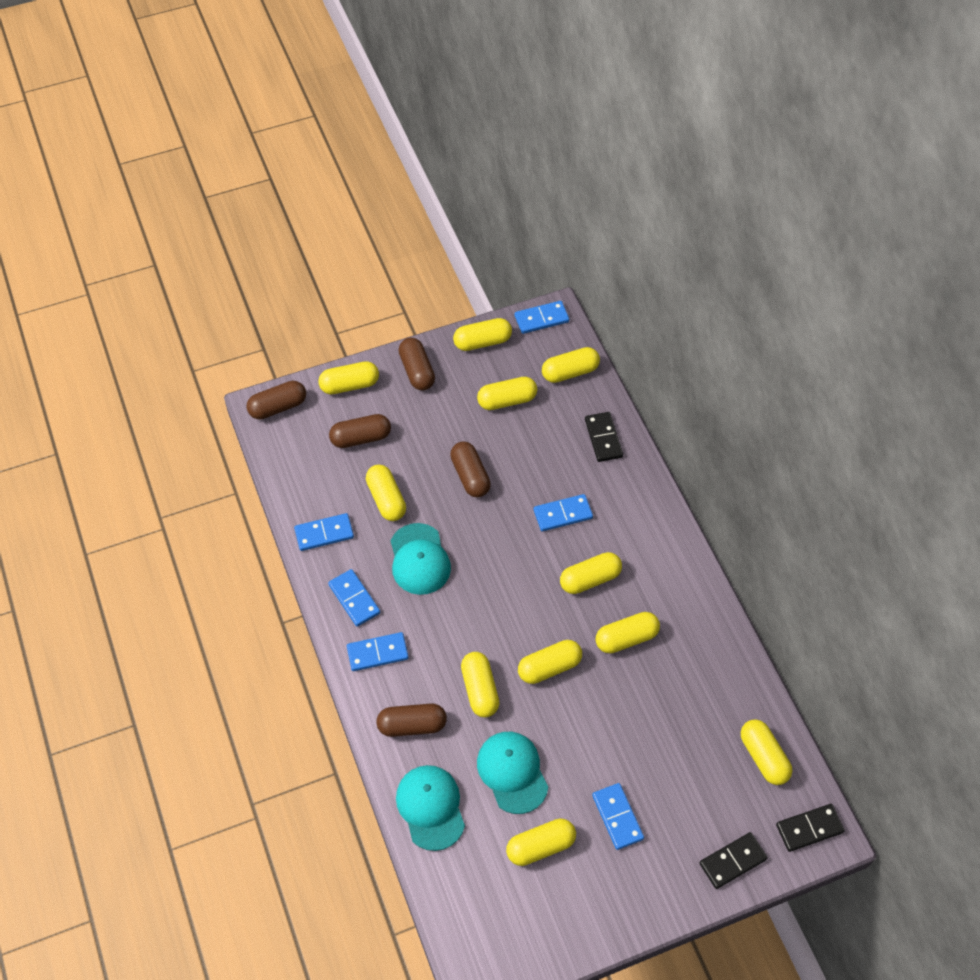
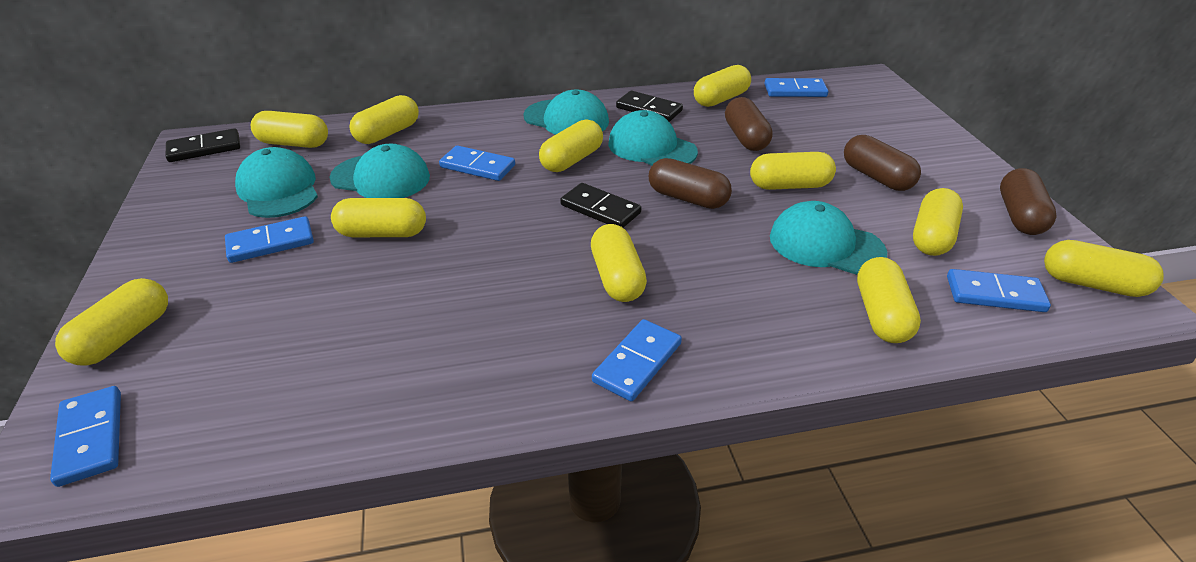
brown capsule: [247,381,306,420] [329,414,391,448] [376,703,447,737] [398,338,435,391] [450,441,491,498] = 5 -> [649,158,732,209] [725,97,773,151] [844,135,921,191] [1000,168,1057,235] = 4
turquoise cap: [391,523,451,595] [396,765,465,851] [477,732,548,814] = 3 -> [235,147,318,218] [330,144,430,198] [523,89,609,135] [608,110,698,166] [770,201,887,275] = 5

